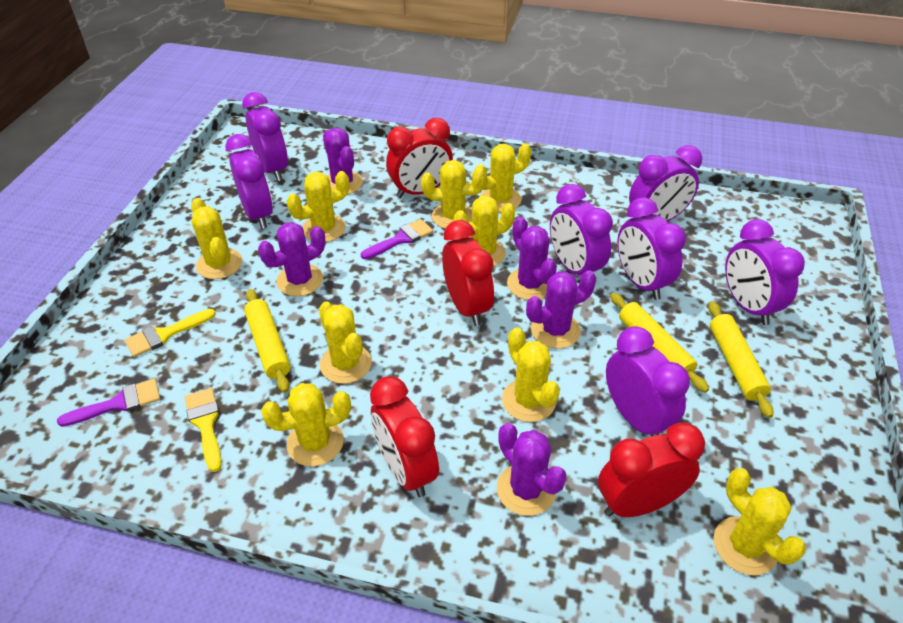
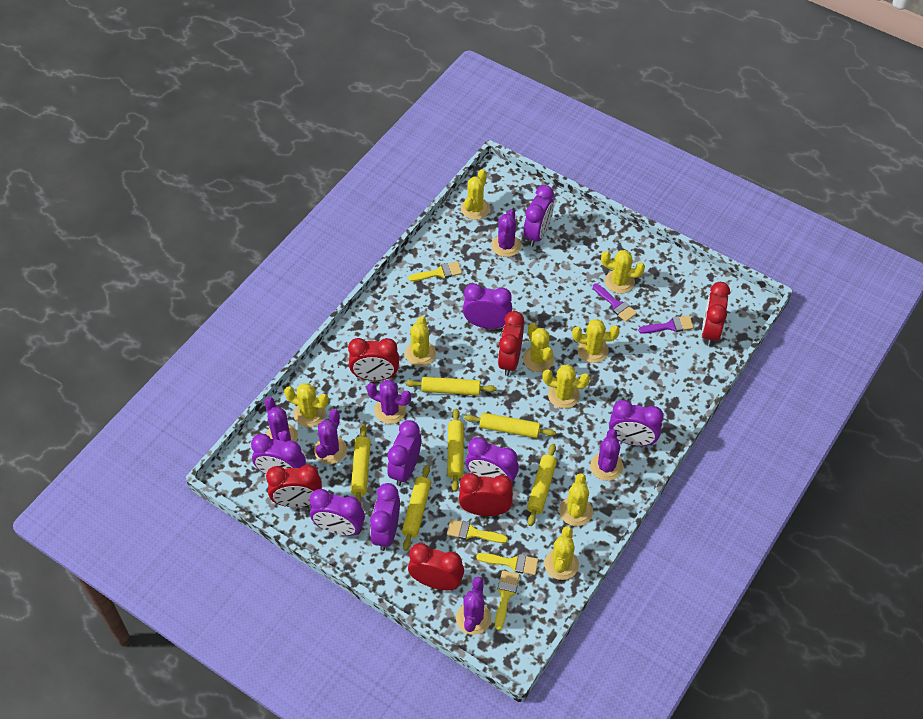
purple cactus: [258,222,326,296] [323,128,363,195] [497,423,567,516] [507,217,557,300] [526,270,596,349] = 5 -> [265,397,298,442] [314,409,347,464] [367,380,411,424] [456,577,491,635] [491,209,521,257] [590,429,623,481] = 6
purple clock: [225,134,273,229] [242,92,288,181] [550,184,613,275] [606,326,690,436] [618,197,686,300] [629,145,702,221] [725,219,805,325] = 7 -> [251,434,306,474] [310,489,365,536] [370,483,400,551] [387,420,421,486] [463,284,512,329] [466,437,519,483] [524,185,554,247] [609,400,664,446] = 8
red clock: [370,376,439,497] [386,118,453,198] [442,220,494,326] [598,423,705,517] = 4 -> [266,465,322,507] [348,338,399,381] [408,543,464,591] [459,473,513,516] [498,311,524,376] [702,282,730,346] = 6
yellow brush: [125,309,216,357] [185,388,222,472] = 2 -> [408,261,462,281] [447,519,508,543] [476,553,539,575] [495,570,520,630] = 4
yellow rolling pin: [244,289,291,393] [610,293,709,393] [708,301,774,418] = 3 -> [351,424,371,504] [402,465,431,551] [405,377,496,396] [447,409,464,492] [464,413,556,438] [527,443,557,526] = 6

